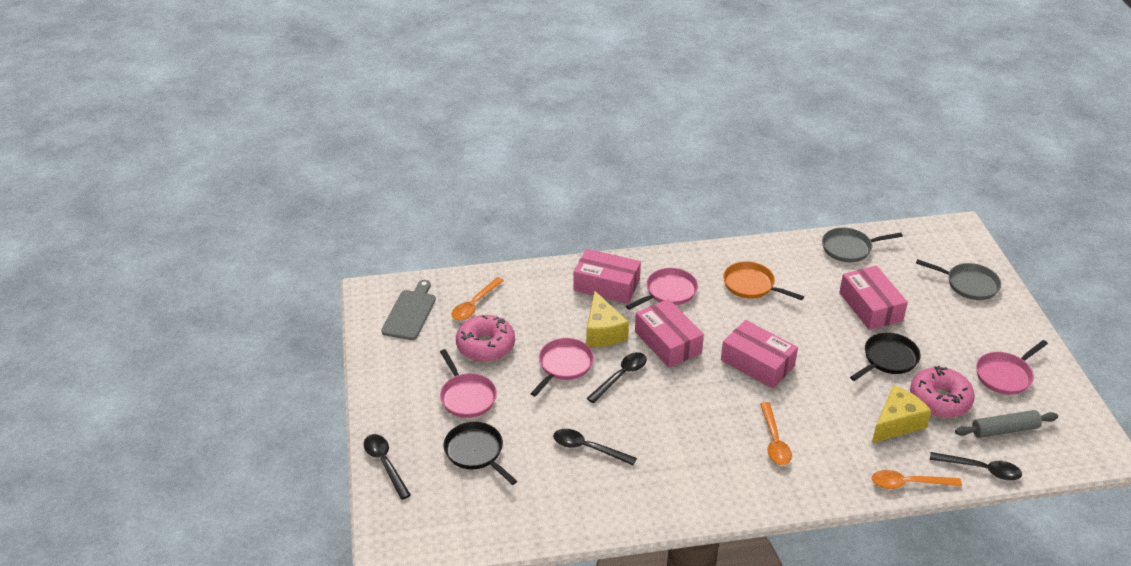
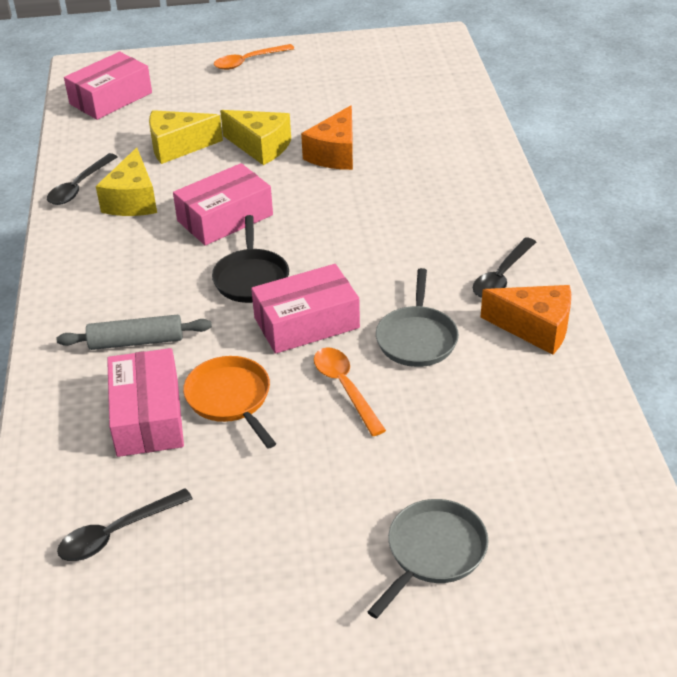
black pan: [444,422,517,485] [850,332,921,381] = 2 -> [212,215,289,303] = 1
black spoon: [364,434,411,500] [553,429,637,466] [587,352,647,403] [930,452,1022,480] = 4 -> [47,153,118,205] [57,488,193,561] [473,237,536,298] = 3
grey cutting board: [381,280,436,340] = 1 -> none = 0
orange cheese: none = 0 -> [301,105,353,170] [480,285,571,355] = 2
orange spoon: [452,277,504,321] [760,402,792,465] [872,470,962,489] = 3 -> [214,44,295,70] [314,347,386,436] = 2
pink donut: [456,315,515,362] [910,366,975,418] = 2 -> none = 0
pink pan: [440,349,497,418] [530,338,594,397] [626,268,698,310] [976,340,1048,395] = 4 -> none = 0
yellow cheese: [586,290,629,347] [872,385,932,443] = 2 -> [96,147,157,216] [149,110,223,164] [220,110,291,165] = 3

